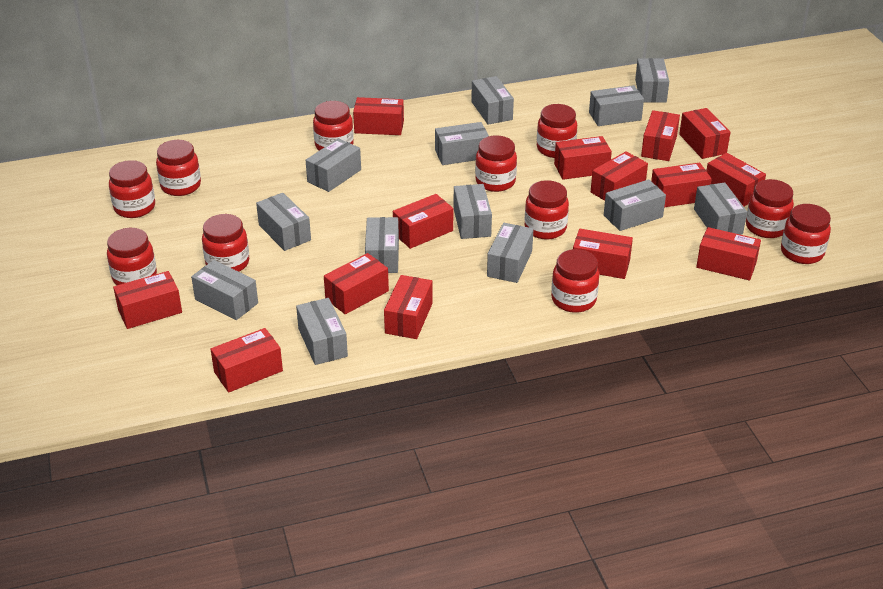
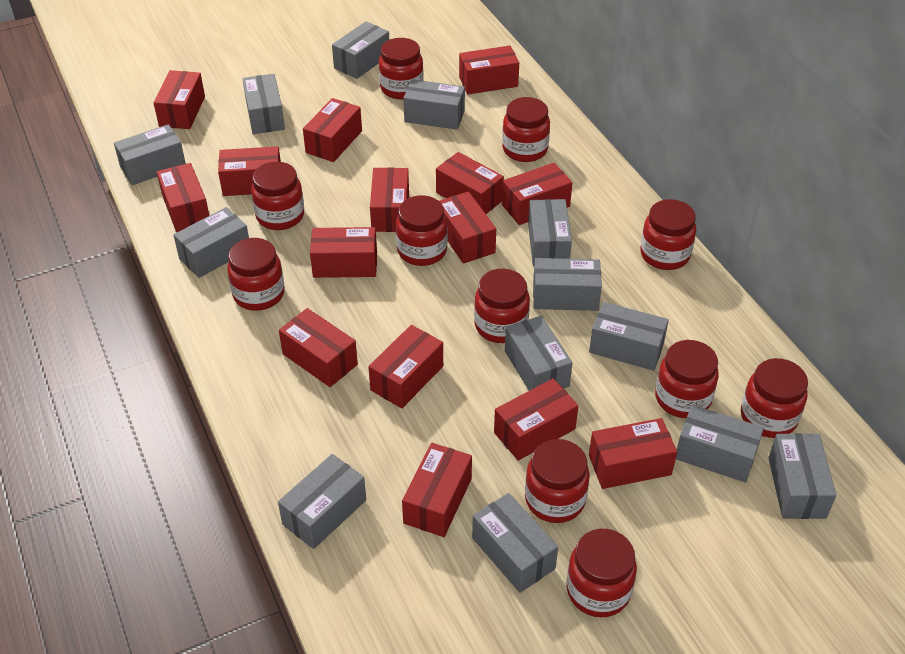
red box: [113,271,182,329] [211,328,283,393] [324,253,389,314] [353,97,404,135] [384,275,433,339] [393,194,453,249] [554,136,612,180] [573,229,633,279] [591,151,648,200] [641,110,680,161] [651,163,711,207] [679,108,731,159] [696,227,761,281] [706,153,766,207] = 14 -> [153,70,205,129] [157,163,209,232] [218,146,281,196] [279,308,358,387] [303,98,362,162] [310,227,377,278] [368,325,443,409] [370,168,409,232] [402,443,472,537] [436,152,504,214] [439,191,496,264] [459,46,519,95] [494,379,579,461] [502,163,572,225] [589,418,677,489] = 15

